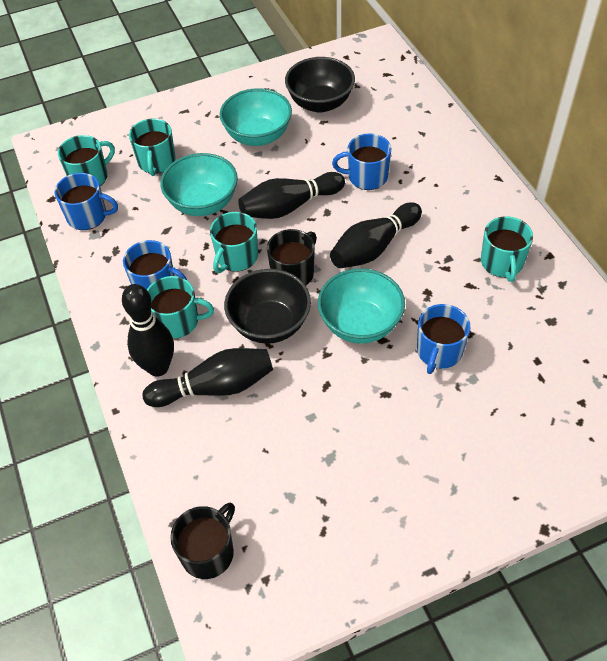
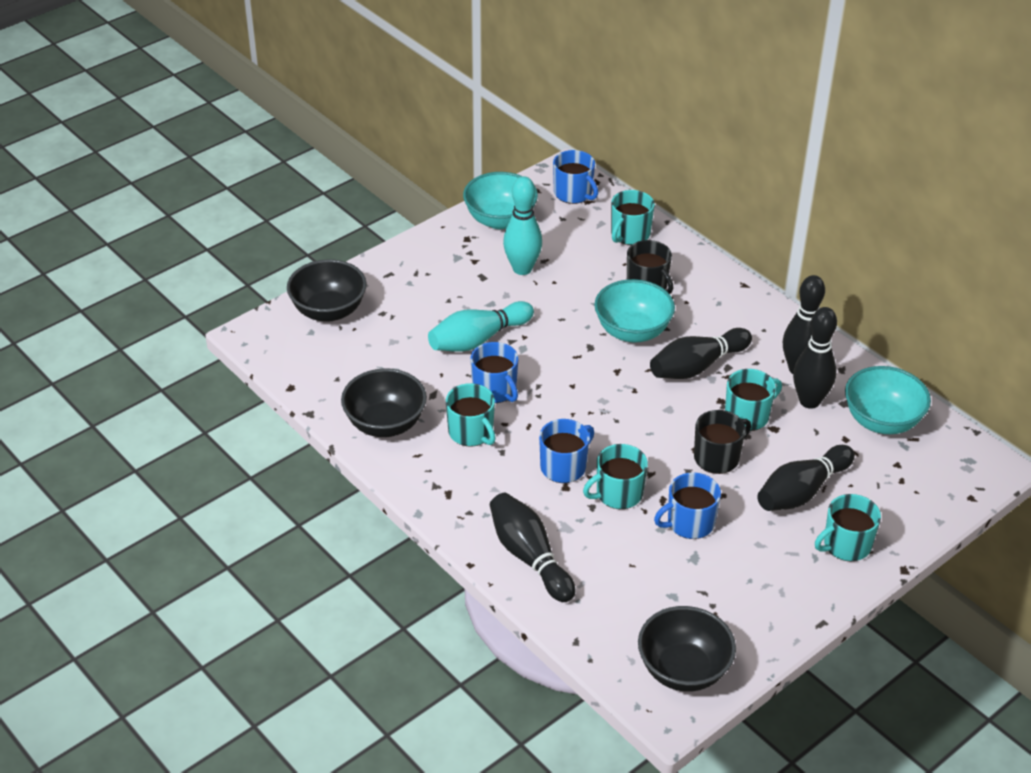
black bowl: [224,269,311,344] [285,57,355,113] = 2 -> [287,259,367,322] [341,368,427,437] [638,606,736,692] = 3
black bowling pin: [122,284,174,377] [143,348,273,407] [238,172,345,219] [330,202,422,268] = 4 -> [490,493,575,602] [650,328,752,379] [757,445,855,511] [783,275,825,374] [793,307,837,409] = 5
turquoise bowling pin: none = 0 -> [428,301,534,352] [503,176,542,275] = 2

